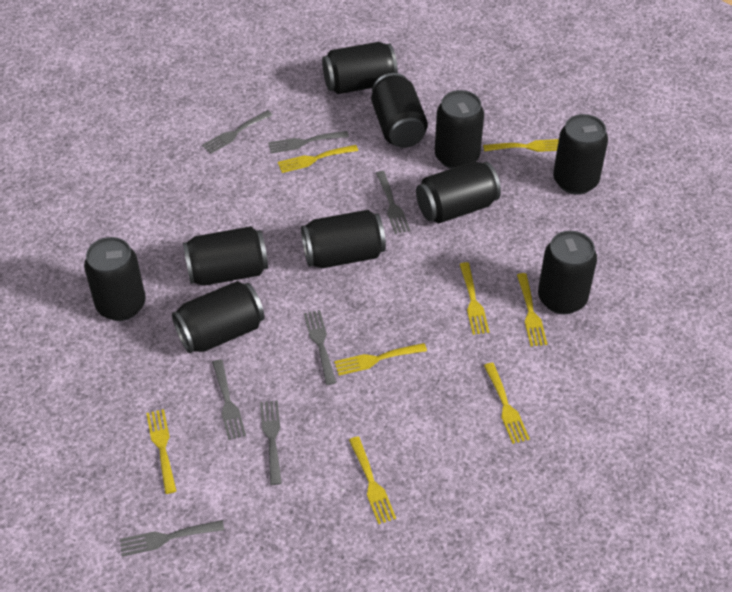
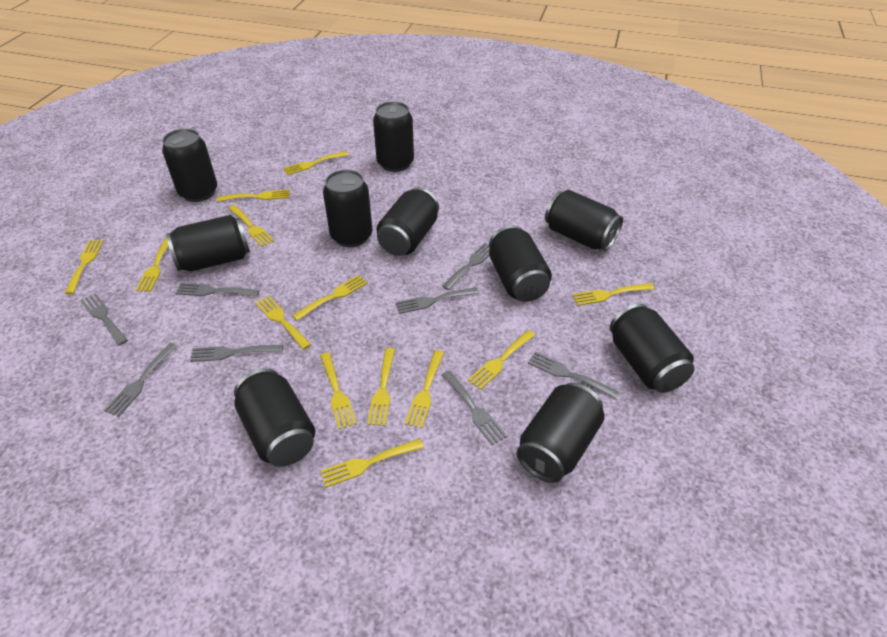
grey fork: [120,520,224,557] [202,110,272,154] [212,359,246,440] [260,400,282,485] [268,131,349,154] [304,310,336,385] [376,171,410,234] = 7 -> [81,293,128,345] [104,343,177,417] [175,283,260,297] [190,345,283,362] [395,287,479,314] [442,243,490,290] [442,370,507,445] [528,352,619,399] = 8
yellow fork: [146,409,176,494] [278,145,358,173] [334,343,427,376] [349,436,396,524] [460,262,489,335] [483,139,559,152] [484,363,530,444] [517,273,547,346] = 8 -> [64,240,104,294] [136,237,169,292] [217,189,290,202] [229,205,274,247] [255,296,311,350] [283,151,349,175] [292,275,368,321] [320,353,357,429] [321,439,424,488] [367,348,395,426] [405,350,444,428] [468,330,535,390] [572,283,654,306] = 13

